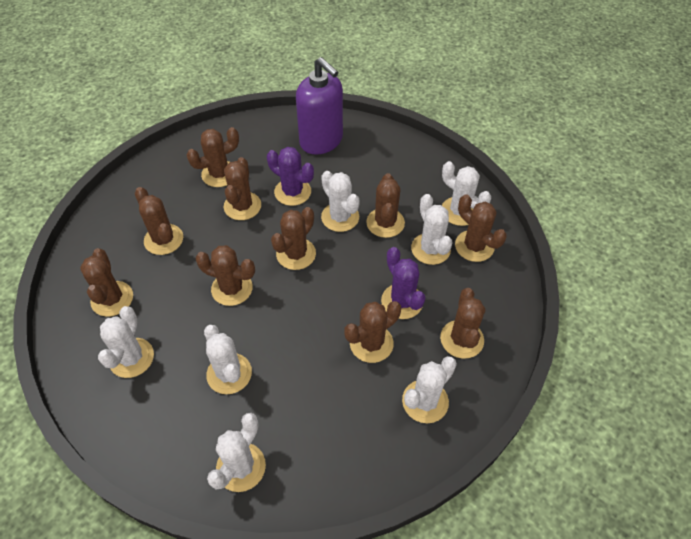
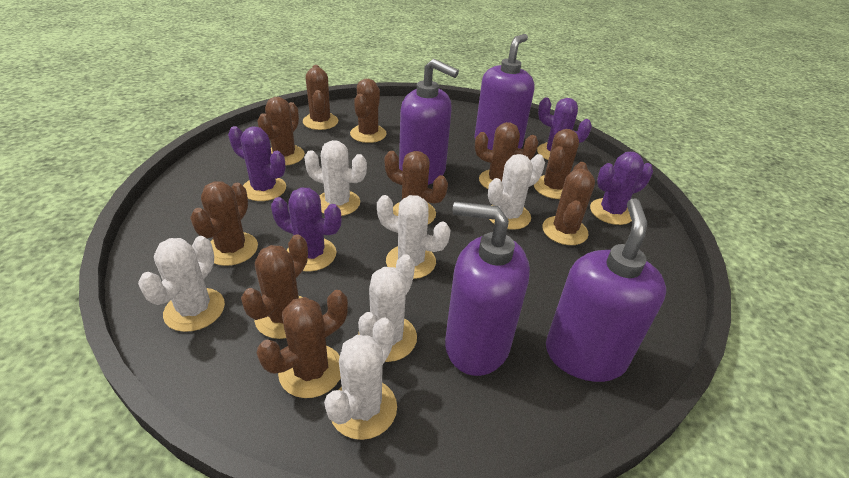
purple cactus: [267,147,314,206] [381,247,426,319] = 2 -> [228,126,286,201] [271,187,342,272] [537,97,592,160] [590,152,653,225] = 4
purple soap dispenser: [296,57,343,155] = 1 -> [399,59,459,185] [445,201,530,376] [474,34,534,150] [546,198,666,382] = 4
white cactus: [98,306,154,378] [204,325,252,394] [207,413,266,492] [321,171,360,232] [402,356,457,423] [411,194,452,265] [442,161,491,226] = 7 -> [138,236,225,332] [304,140,367,216] [324,318,397,440] [358,254,417,362] [377,195,451,279] [488,154,545,230] = 6

